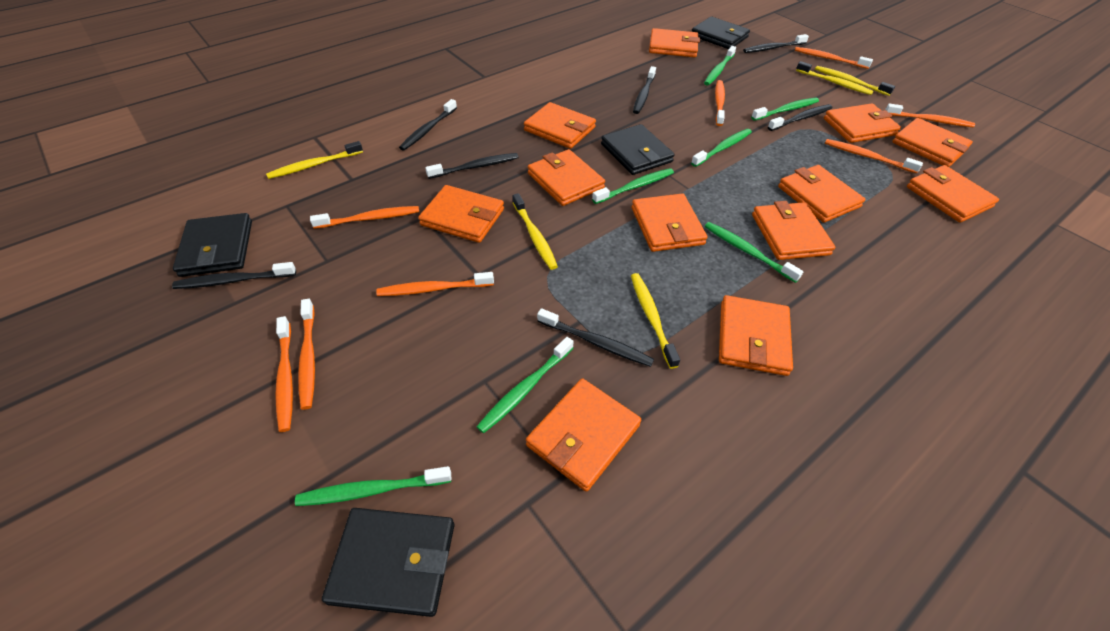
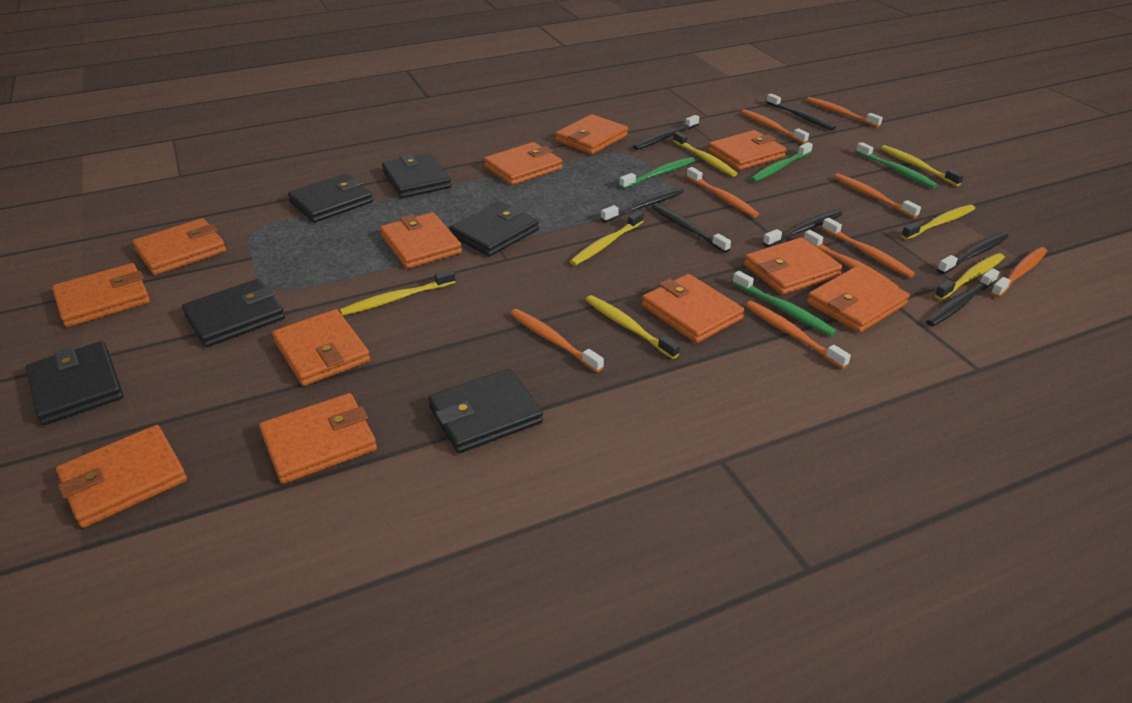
black wallet: [173,213,252,277] [322,508,455,617] [601,124,675,175] [692,17,750,49] = 4 -> [26,341,123,425] [182,279,285,347] [288,173,373,223] [382,153,451,198] [428,369,543,453] [449,201,539,257] = 6
green toothbrush: [295,466,451,506] [476,337,574,433] [592,168,674,204] [691,129,752,167] [704,46,736,86] [705,222,804,283] [751,98,819,121] = 7 -> [619,157,695,189] [732,271,837,336] [750,142,813,182] [856,142,938,188] = 4
orange toothbrush: [275,316,293,432] [298,299,315,410] [310,206,419,229] [376,272,494,296] [715,80,725,126] [795,47,873,69] [825,139,923,174] [885,103,975,127] = 8 -> [510,309,604,373] [686,167,759,218] [741,109,809,144] [745,301,851,369] [804,230,899,288] [806,97,883,127] [822,218,915,278] [834,174,921,218] [991,247,1047,298] = 9
yellow toothbrush: [266,141,363,179] [512,193,558,270] [631,273,680,369] [796,61,873,95] [815,66,895,96] = 5 -> [340,269,455,316] [570,211,644,266] [586,295,680,359] [673,132,738,177] [881,145,964,186] [901,205,975,240] [935,253,1005,300] = 7

